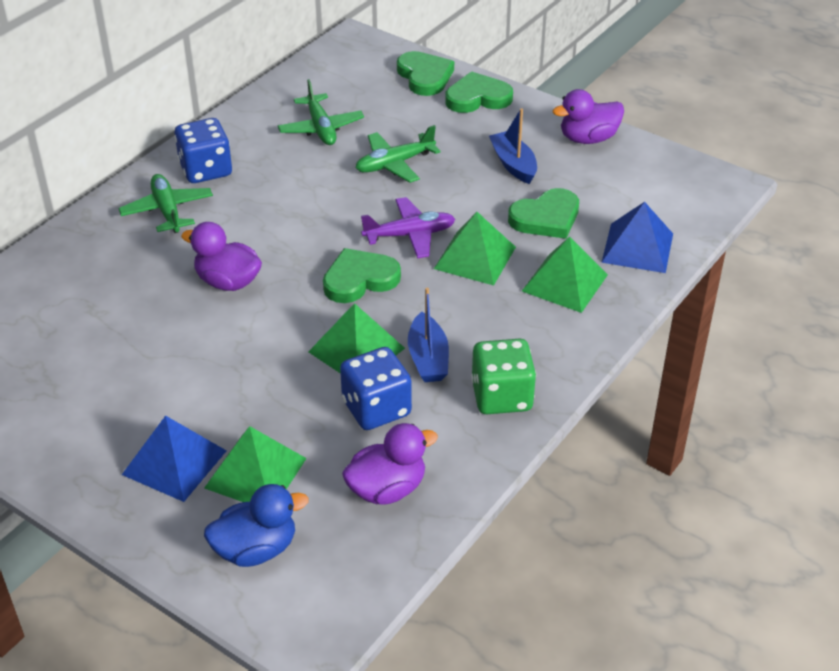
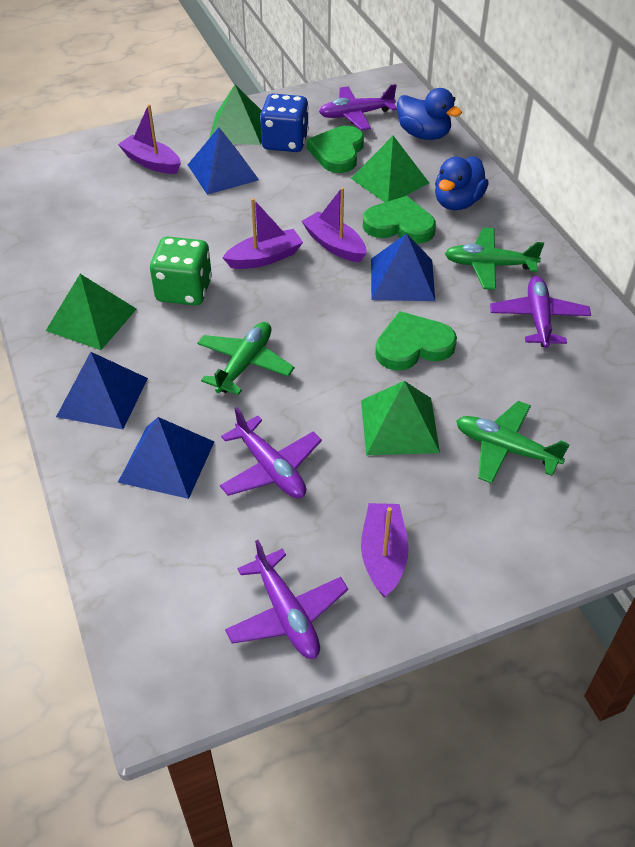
blue boat: [408,288,449,382] [489,108,537,184] = 2 -> none = 0
blue dice: [175,118,232,183] [340,347,412,430] = 2 -> [260,94,309,152] = 1
blue duck: [204,484,309,567] = 1 -> [397,88,462,140] [435,156,489,210] = 2
blue pyramid: [122,415,227,502] [601,202,673,273] = 2 -> [56,352,148,429] [118,417,214,499] [188,128,259,195] [371,233,435,301] = 4
green heart: [323,248,401,303] [397,51,454,96] [445,71,513,113] [508,188,579,239] = 4 -> [307,126,364,173] [363,196,436,244] [375,311,457,371] = 3
purple boat: none = 0 -> [118,104,181,174] [222,198,303,269] [302,187,366,262] [361,503,409,598] = 4
purple duck: [181,222,262,291] [342,423,438,505] [552,89,624,144] = 3 -> none = 0
purple plane: [361,197,455,258] = 1 -> [220,407,322,498] [225,540,348,659] [319,84,397,130] [490,276,591,348] = 4

